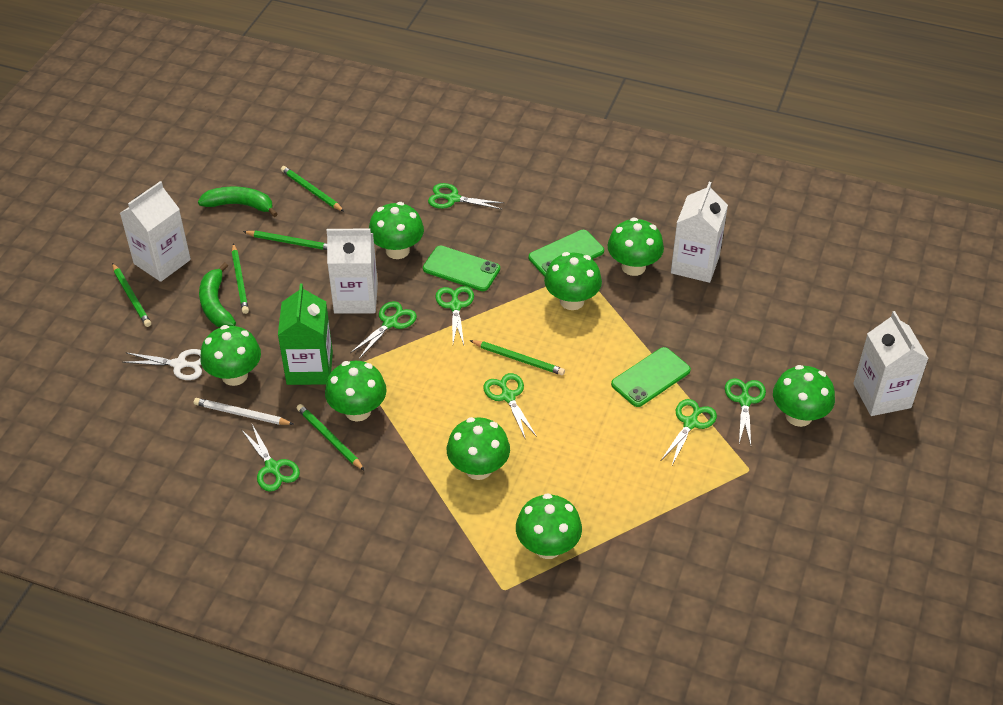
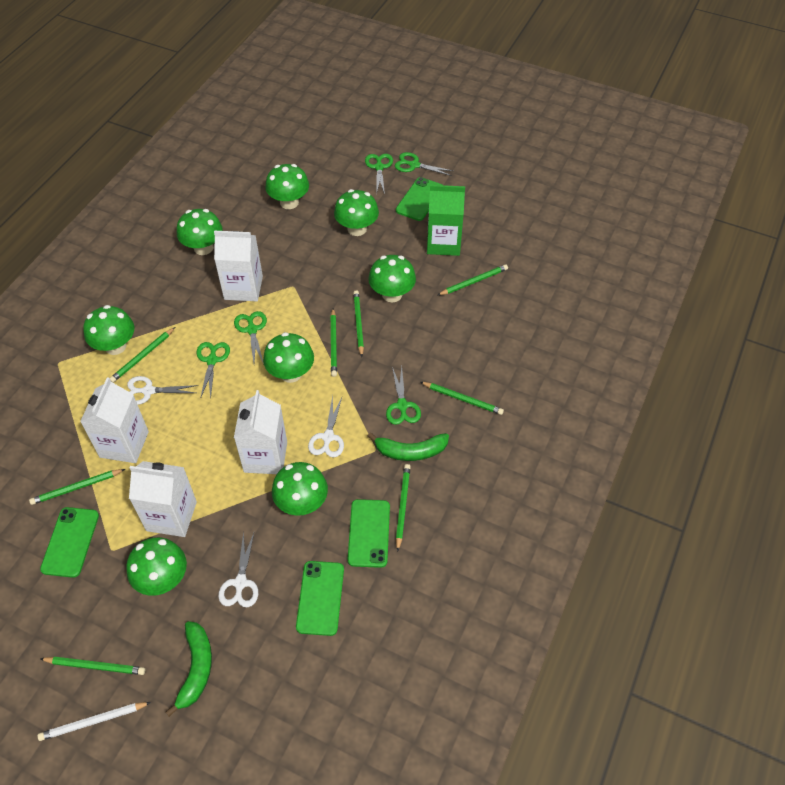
green pencil: [112,263,151,327] [232,243,249,314] [243,231,327,250] [281,166,345,212] [297,404,365,471] [469,340,565,375] = 6 -> [29,469,125,505] [40,657,145,675] [110,327,175,383] [330,308,337,377] [353,290,364,357] [396,464,411,552] [421,382,504,415] [438,264,508,295] = 8
green phone: [423,246,500,291] [529,230,604,277] [611,347,691,407] = 3 -> [40,507,99,578] [296,561,344,636] [348,499,390,568] [396,177,442,221] = 4
green scissors: [241,424,300,492] [350,301,417,359] [428,183,504,209] [435,286,474,345] [483,373,537,440] [661,399,717,465] [725,378,766,445] = 7 -> [197,342,230,399] [234,311,267,364] [365,154,393,194] [386,367,421,425] [395,152,453,176] = 5
white scissors: [122,349,202,380] = 1 -> [127,376,198,405] [218,531,258,607] [308,395,344,457] = 3

